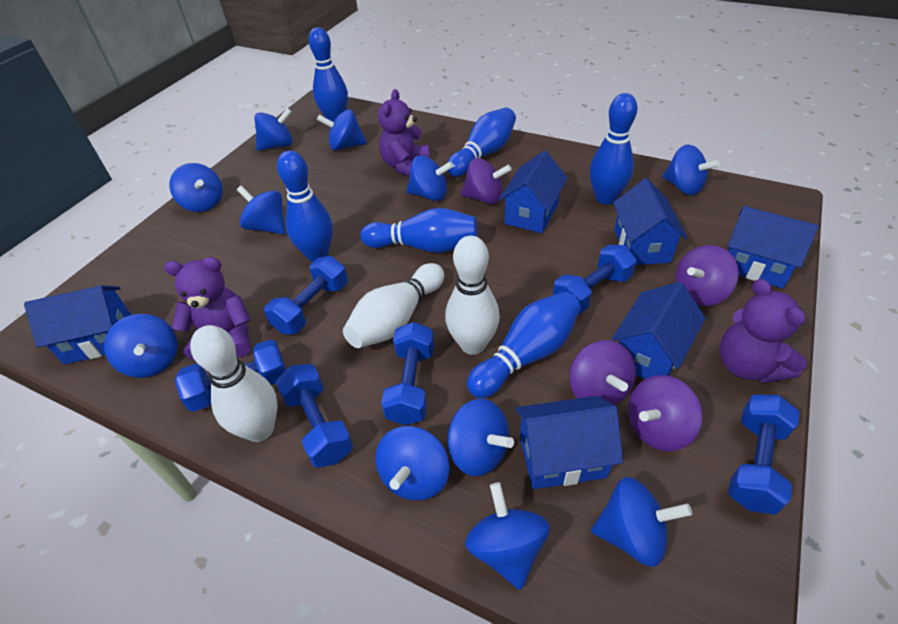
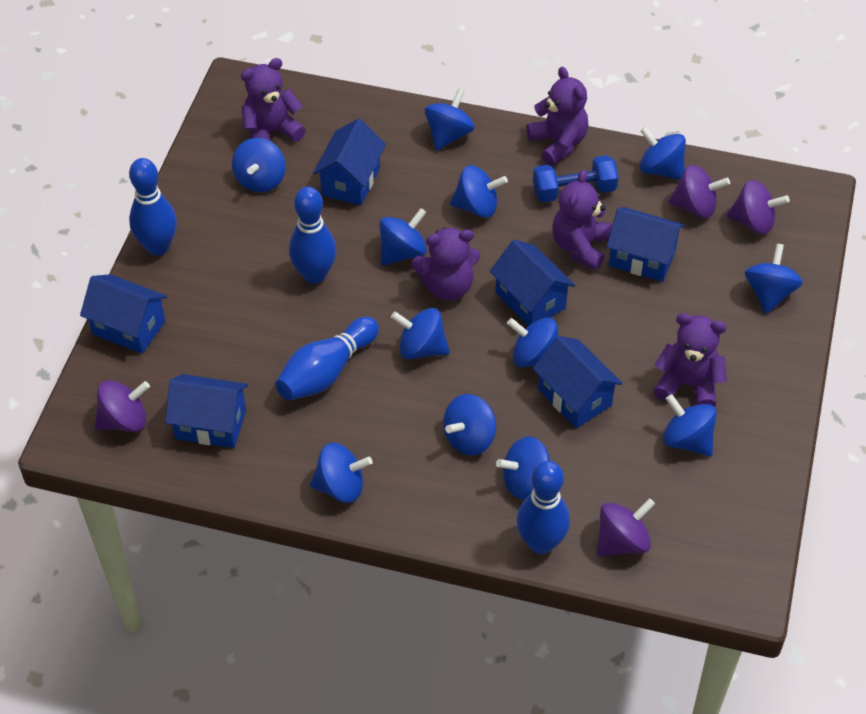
blue bowling pin: [277,150,333,262] [308,27,348,122] [360,208,478,253] [447,108,516,177] [467,291,581,398] [590,93,637,205] = 6 -> [129,158,177,255] [276,317,379,401] [289,187,336,284] [517,461,570,554] = 4
blue dumbbell: [175,339,286,412] [264,256,348,334] [275,364,353,468] [381,322,434,425] [553,244,637,314] [728,394,800,515] = 6 -> [533,155,619,203] = 1
blue spinning top: [104,314,178,378] [169,163,222,212] [237,186,285,234] [254,108,293,151] [317,109,367,151] [376,426,449,500] [406,155,454,201] [448,399,514,476] [465,482,550,590] [591,477,692,567] [662,145,720,195] = 11 -> [232,138,286,192] [310,443,373,503] [379,208,427,265] [391,308,450,359] [425,88,475,150] [443,394,496,456] [450,165,508,218] [496,436,550,499] [507,317,558,367] [640,127,686,180] [663,394,717,456] [745,243,803,314] = 12
purple teddy bear: [164,257,251,361] [378,89,430,176] [720,279,807,383] = 3 -> [241,58,306,141] [412,227,480,300] [527,67,589,166] [552,170,612,271] [654,313,727,407] = 5
white bowling pin: [190,325,278,442] [343,263,444,348] [445,236,500,355] = 3 -> none = 0

